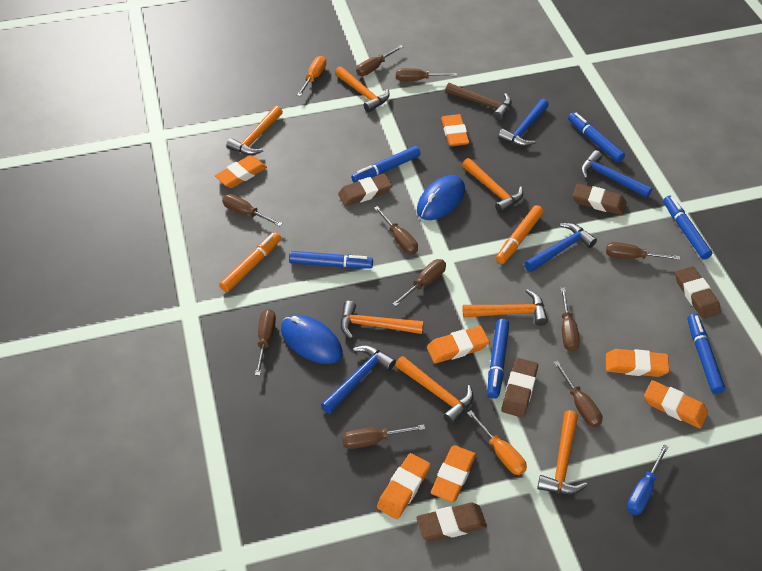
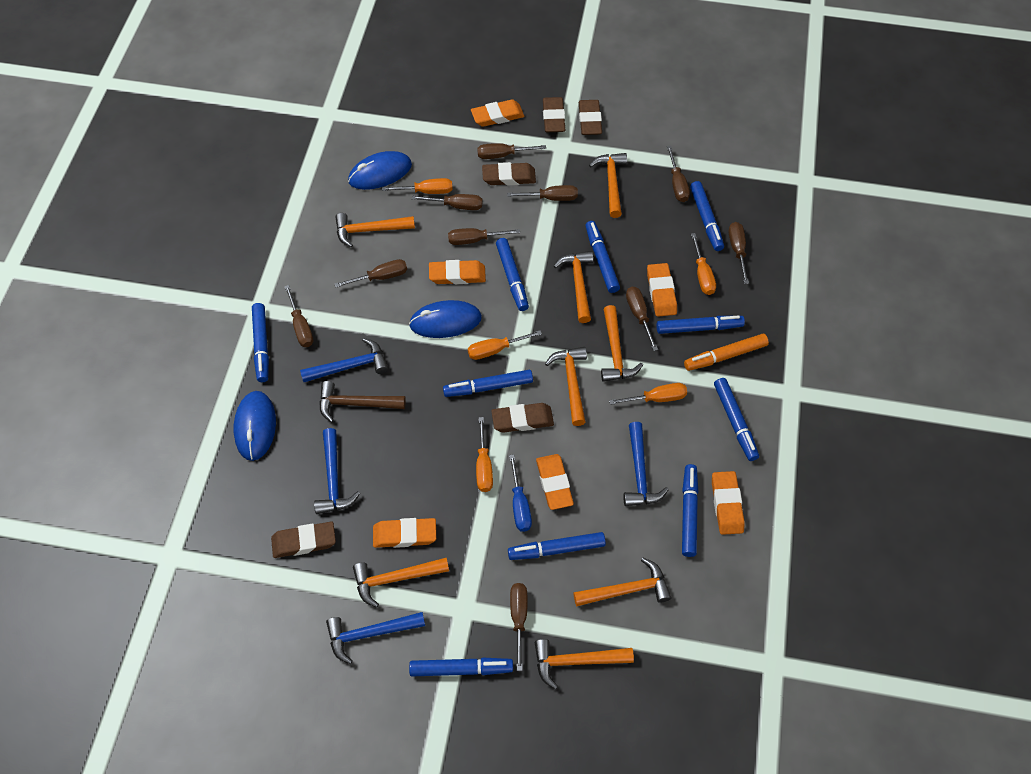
blue marker: [289,251,373,268] [351,146,421,183] [487,319,509,399] [568,112,625,162] [663,195,712,260] [687,314,725,394] = 6 -> [252,303,269,382] [409,658,513,676] [443,370,533,397] [496,238,529,311] [508,532,606,560] [585,221,620,293] [656,315,745,334] [682,464,699,557] [690,181,724,251] [714,378,759,461] = 10
blue mouse: [281,315,343,364] [417,175,465,220] = 2 -> [234,391,276,461] [348,151,412,190] [409,300,482,338] = 3
orange eraser: [215,155,267,188] [377,453,430,519] [427,326,489,364] [431,445,476,502] [441,114,470,146] [606,349,669,377] [644,380,708,428] = 7 -> [373,518,436,548] [429,260,486,284] [471,99,524,127] [536,454,574,510] [647,263,677,317] [712,471,745,535] = 6
orange hammer: [226,106,283,155] [335,66,389,112] [341,301,424,339] [395,356,473,425] [462,158,523,213] [463,289,548,326] [537,410,588,494] = 7 -> [335,213,415,247] [353,558,449,608] [534,639,634,690] [545,347,587,426] [554,251,593,323] [573,558,671,606] [589,153,627,218] [601,305,643,382] = 8
orange marker: [219,232,281,292] [496,205,544,264] = 2 -> [684,334,769,371] = 1
orange screwdriver: [297,56,326,96] [467,410,527,475] = 2 -> [382,178,452,194] [468,330,542,360] [476,417,493,492] [609,383,687,405] [691,233,716,295] = 5

